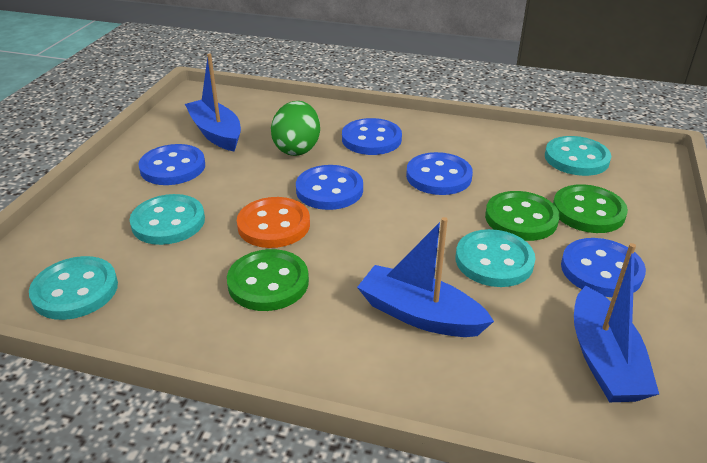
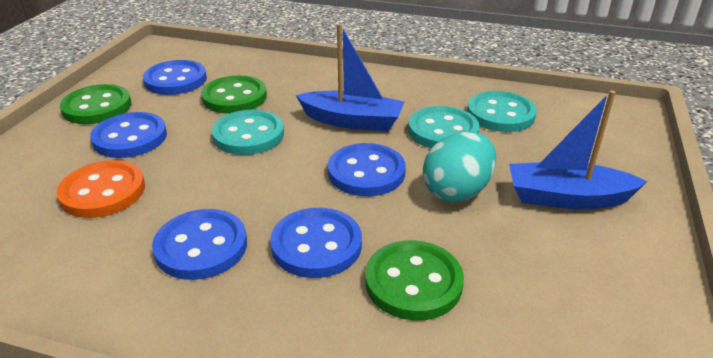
blue boat: [185,54,241,151] [357,217,494,337] [574,243,659,402] = 3 -> [296,24,404,131] [509,90,648,209] = 2
green egg: [271,101,320,156] = 1 -> none = 0
turquoise button: [29,256,118,320] [129,194,205,245] [456,229,536,287] [545,136,611,176] = 4 -> [212,110,284,155] [408,106,480,148] [467,91,537,132] = 3
turquoise egg: none = 0 -> [423,131,496,202] = 1

